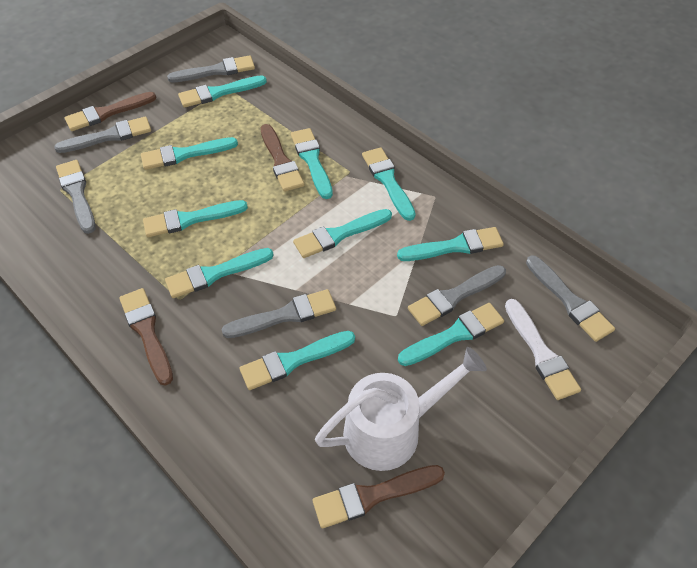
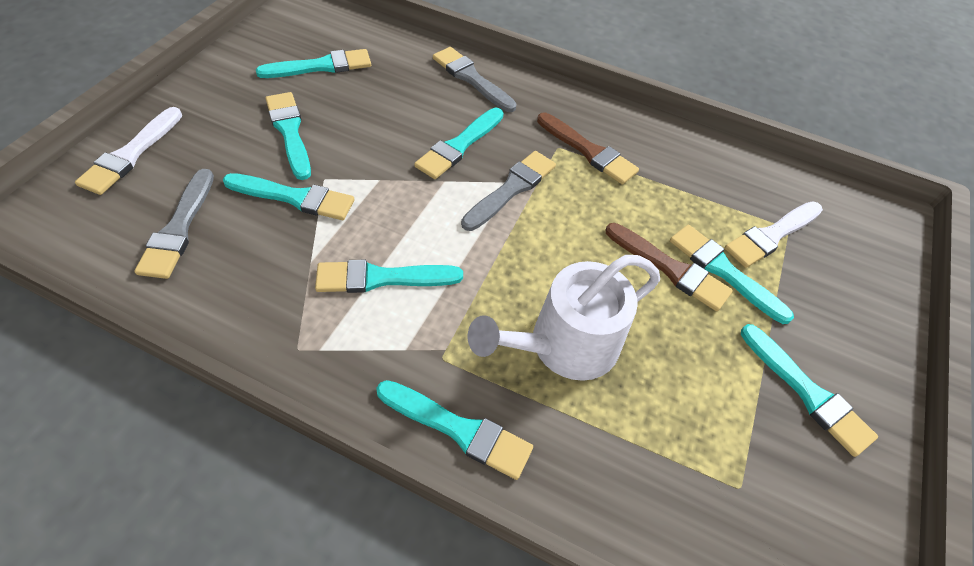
brown brush: [65,92,157,131] [119,288,173,386] [261,124,304,192] [313,465,445,528] = 4 -> [537,113,639,184] [605,223,733,311] = 2
grey brush: [54,117,151,153] [56,160,96,234] [167,55,255,82] [222,289,336,338] [408,265,506,326] [526,255,615,342] = 6 -> [134,169,214,279] [433,47,517,112] [461,151,556,231] = 3
turquoise brush: [141,137,238,170] [143,200,248,237] [165,248,274,298] [178,75,267,108] [240,331,355,390] [291,128,333,199] [293,209,392,258] [362,147,416,221] [397,227,504,261] [398,303,504,366] = 10 -> [223,173,355,220] [256,49,371,78] [266,92,311,180] [315,260,463,293] [376,380,533,480] [414,108,504,179] [670,225,794,324] [741,324,878,457] = 8
white brush: [505,299,581,400] = 1 -> [75,107,182,195] [725,201,823,268] = 2

